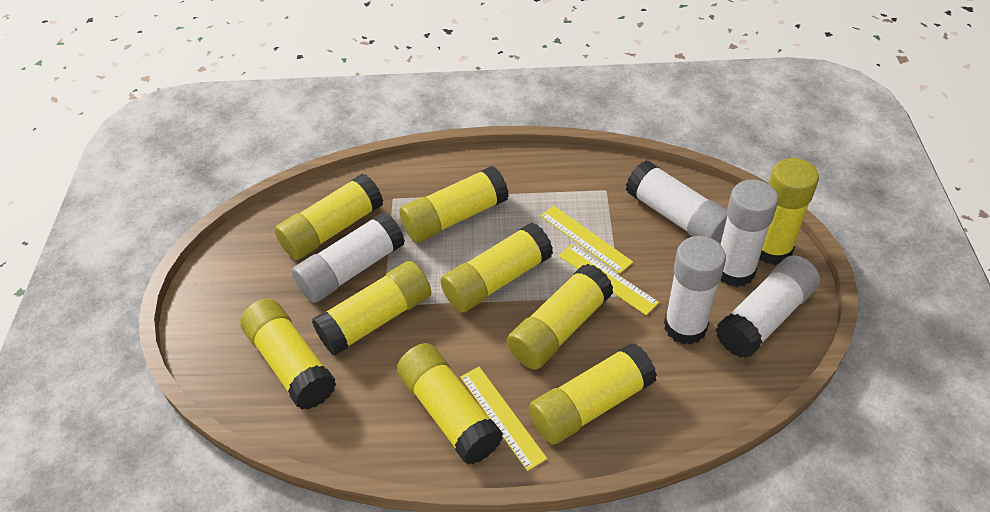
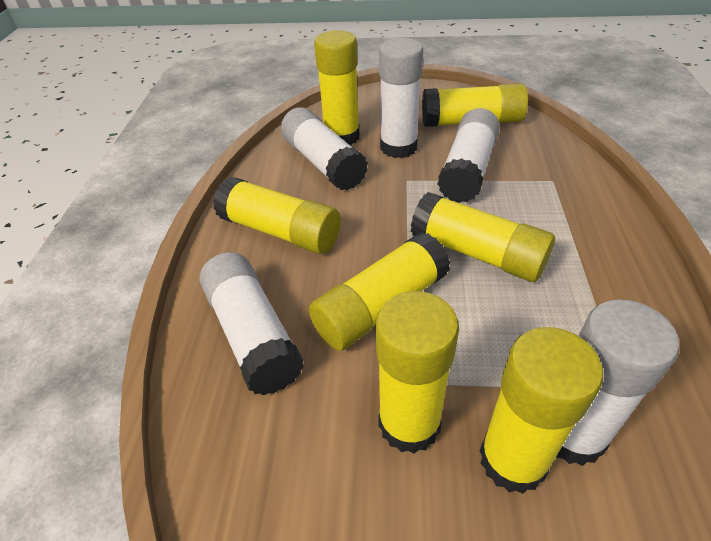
yellow glue stick: [240,299,336,410] [275,173,383,260] [312,261,431,356] [397,343,503,465] [399,166,509,242] [441,222,553,313] [507,264,614,370] [529,343,657,445] [759,158,819,265] = 9 -> [213,176,341,254] [309,232,451,351] [314,30,360,146] [376,291,459,454] [411,192,555,282] [422,83,528,127] [480,327,603,494] = 7
yellow ruler: [460,367,547,471] [540,206,633,274] [559,244,659,315] = 3 -> none = 0

